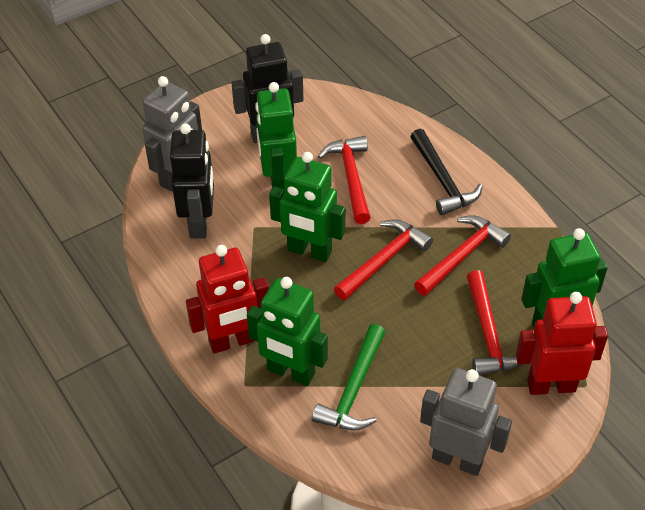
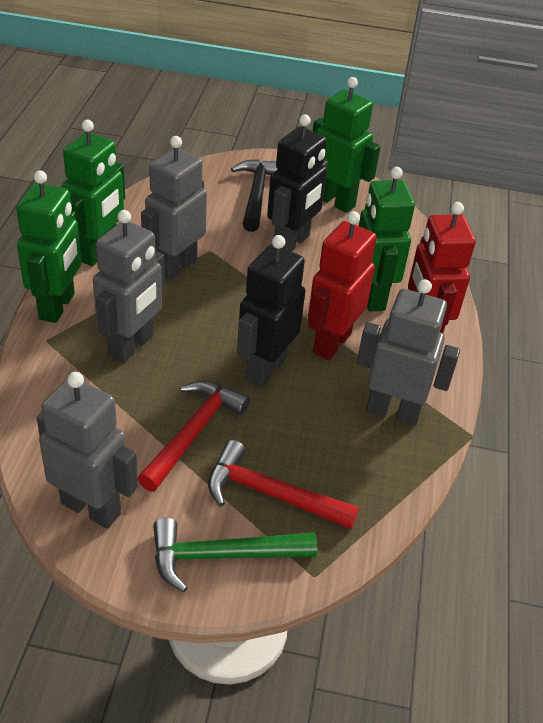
grey robot: [143,76,202,191] [420,368,512,476] = 2 -> [37,372,138,529] [93,210,165,363] [141,136,207,282] [357,279,460,426] = 4
red hammer: [318,136,371,224] [334,219,433,300] [414,215,511,296] [467,270,521,376] = 4 -> [138,381,250,491] [208,440,359,529] = 2

